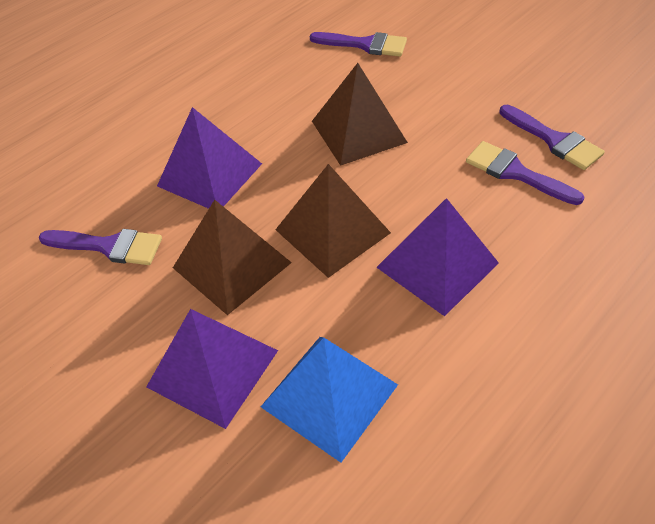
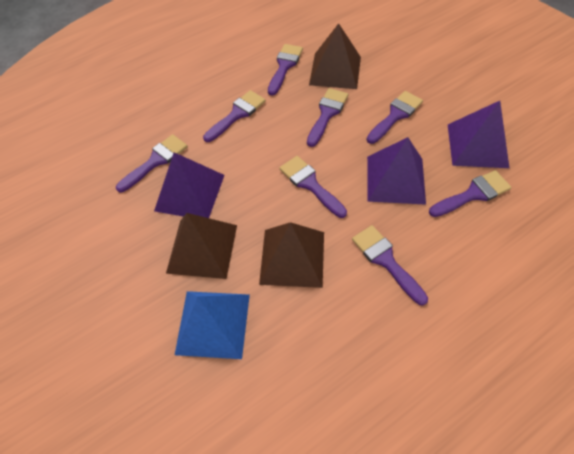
purple brush: [39,229,162,265] [310,32,407,57] [466,141,585,205] [500,105,605,170] = 4 -> [116,134,188,192] [203,90,266,142] [268,44,303,96] [280,156,347,218] [307,88,348,147] [352,225,428,306] [367,91,423,144] [429,170,512,217] = 8

